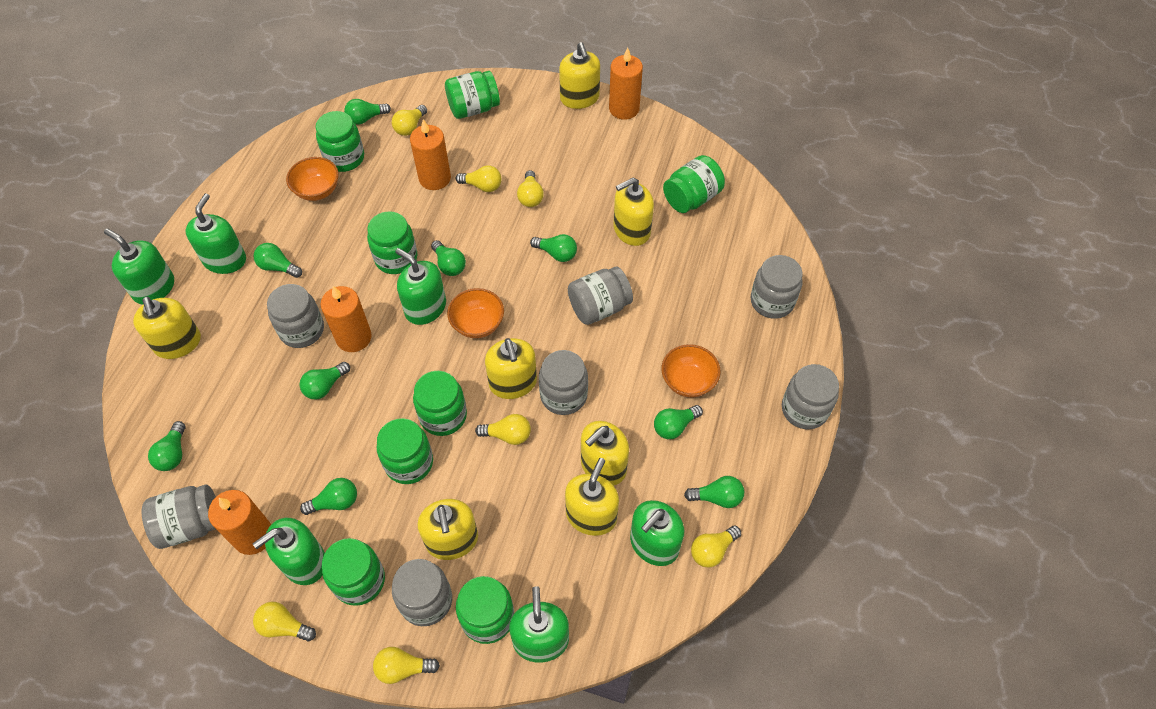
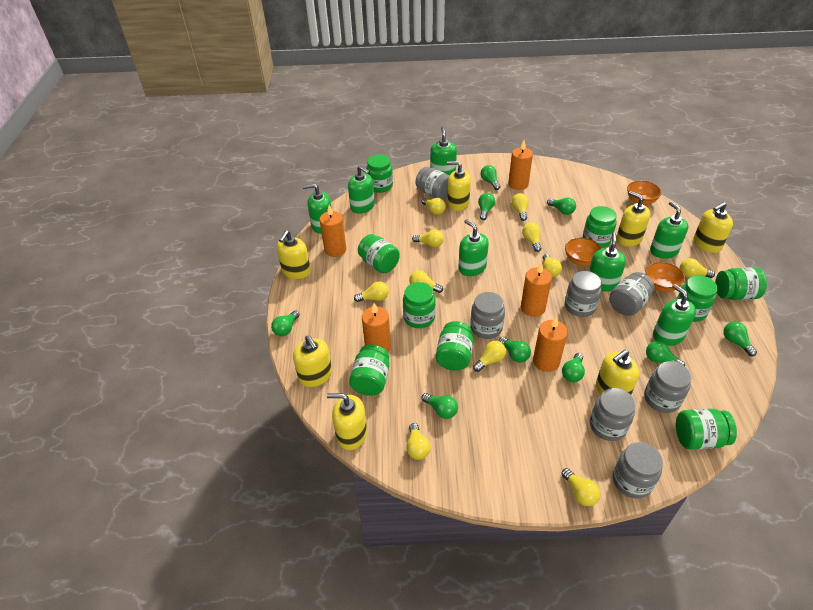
green jar: [316,111,364,172] [322,538,385,606] [367,211,417,274] [377,418,433,484] [413,371,467,436] [445,71,500,119] [456,576,514,644] [663,155,725,213] = 8 -> [349,344,389,396] [358,234,400,273] [366,155,393,193] [403,282,436,328] [436,321,473,371] [583,206,617,248] [676,409,737,450] [677,275,717,322] [715,267,767,300] = 9
green soap dispenser: [104,229,174,305] [186,193,246,274] [253,518,325,585] [395,248,446,325] [509,586,569,663] [630,500,684,566] = 6 -> [303,184,332,234] [348,165,375,214] [430,127,457,175] [458,219,489,276] [589,232,626,292] [650,201,688,259] [653,284,696,346] = 7
orange candle: [208,490,271,555] [320,286,372,352] [410,119,451,190] [609,48,643,120] = 4 -> [320,205,347,257] [362,303,391,353] [508,140,533,190] [521,262,552,317] [533,316,568,372] = 5
yellow light bulb: [253,602,316,642] [373,647,440,684] [392,105,427,136] [456,165,501,192] [475,414,531,445] [517,170,544,207] [691,526,741,568] = 7 -> [354,281,389,302] [406,423,431,460] [409,270,443,293] [412,229,444,248] [422,198,446,215] [473,341,506,372] [511,193,529,221] [522,223,541,252] [543,254,562,277] [561,468,600,506] [680,258,715,278] = 11

